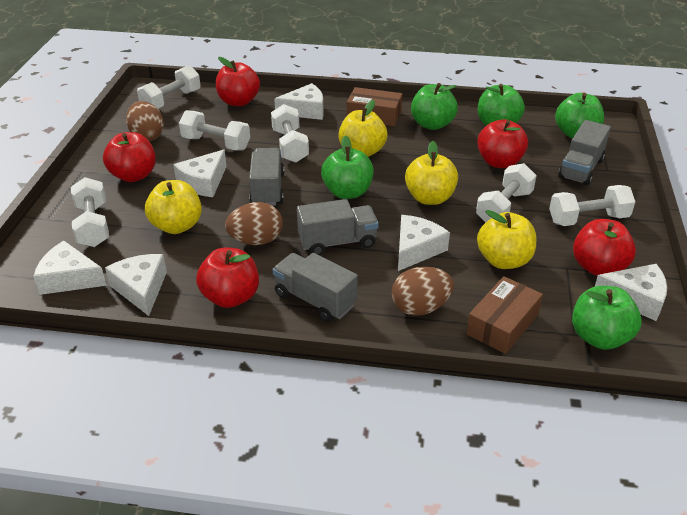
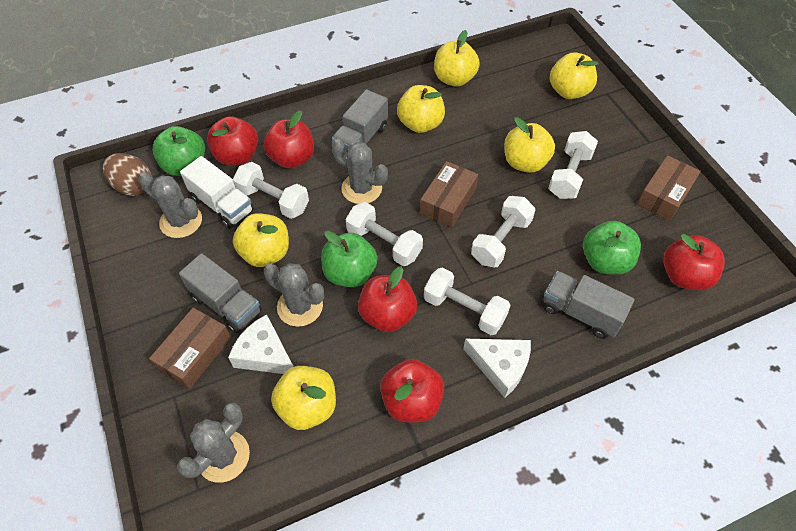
brown box: [347,87,402,126] [466,276,543,354] = 2 -> [149,308,231,389] [420,161,478,227] [637,155,701,221] = 3
brown egg: [126,101,164,141] [225,202,283,245] [391,267,454,316] = 3 -> [103,153,151,196] = 1
green apple: [321,136,374,199] [411,83,458,130] [478,84,525,126] [555,93,604,139] [572,286,642,350] = 5 -> [152,126,205,176] [321,231,378,287] [583,221,641,275] = 3
grey cactus: none = 0 -> [138,172,202,238] [177,403,250,483] [264,263,324,327] [332,139,388,204] = 4
grey truck: [249,148,284,206] [272,253,358,322] [297,199,379,255] [558,120,611,186] = 4 -> [179,253,262,333] [332,89,388,153] [543,271,635,339] = 3
white cheese: [33,241,107,295] [105,254,167,316] [173,150,227,197] [274,83,324,120] [398,215,450,271] [595,264,667,321] = 6 -> [228,314,293,374] [463,339,531,398] = 2
white dumbbell: [71,177,109,247] [137,65,201,109] [179,110,250,150] [271,104,309,163] [476,163,537,222] [549,185,635,226] = 6 -> [233,162,309,219] [346,202,423,266] [424,268,510,335] [471,196,535,268] [548,131,598,199] = 5
white truck: none = 0 -> [180,156,254,228] = 1
yellow apple: [145,180,202,234] [338,100,387,157] [405,141,458,205] [477,210,536,269] = 4 -> [233,213,289,267] [271,366,336,430] [397,85,445,133] [434,30,480,87] [504,117,555,173] [550,53,599,99] = 6

